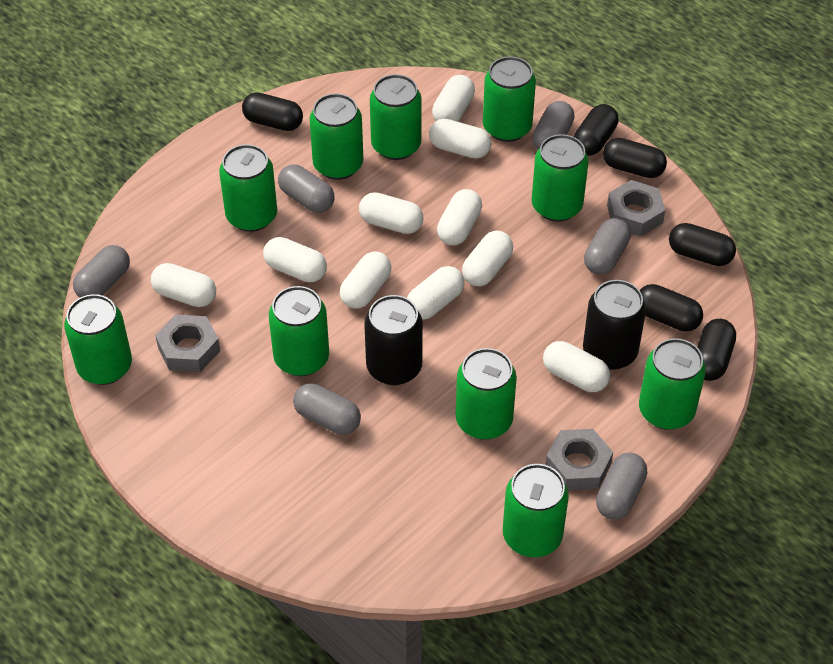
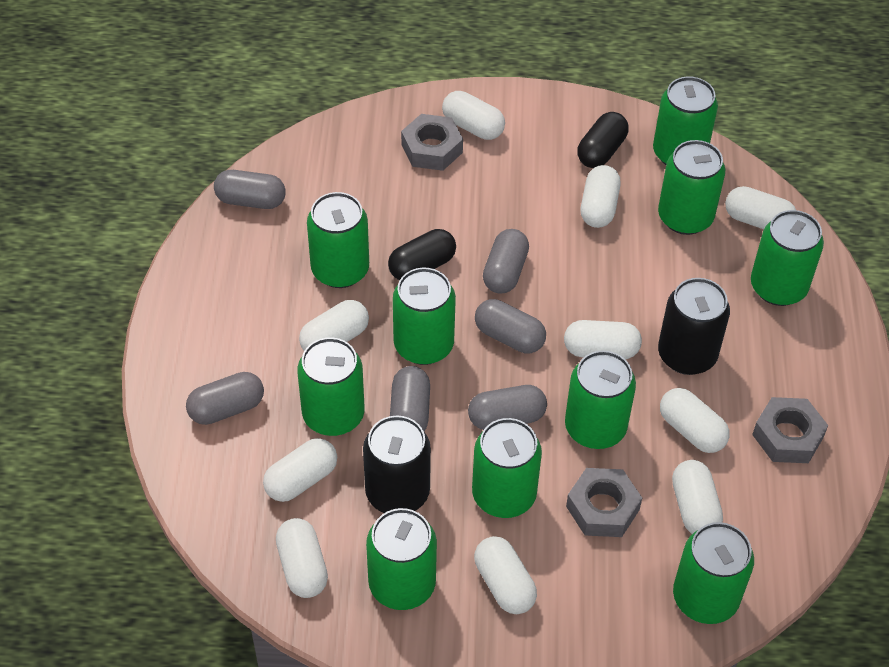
black capsule: [242,92,303,131] [574,104,619,156] [603,138,667,178] [640,284,703,332] [669,223,736,266] [697,319,736,381] = 6 -> [388,229,456,280] [577,112,629,168] = 2

